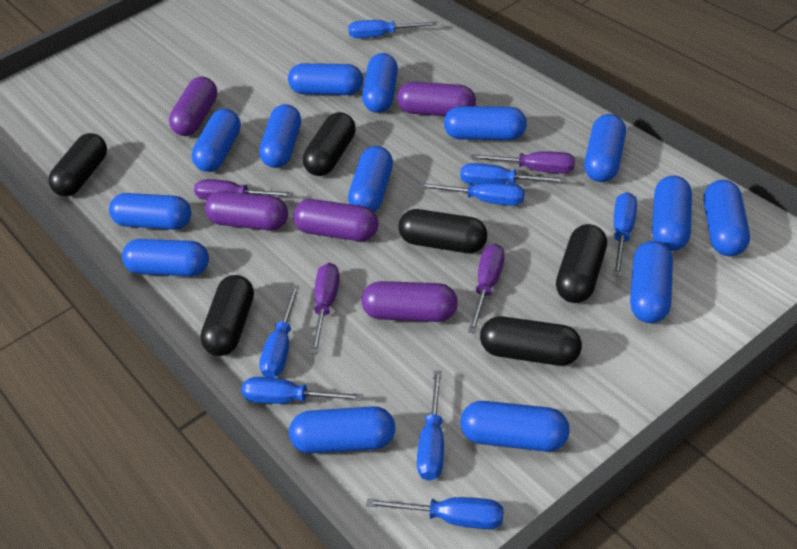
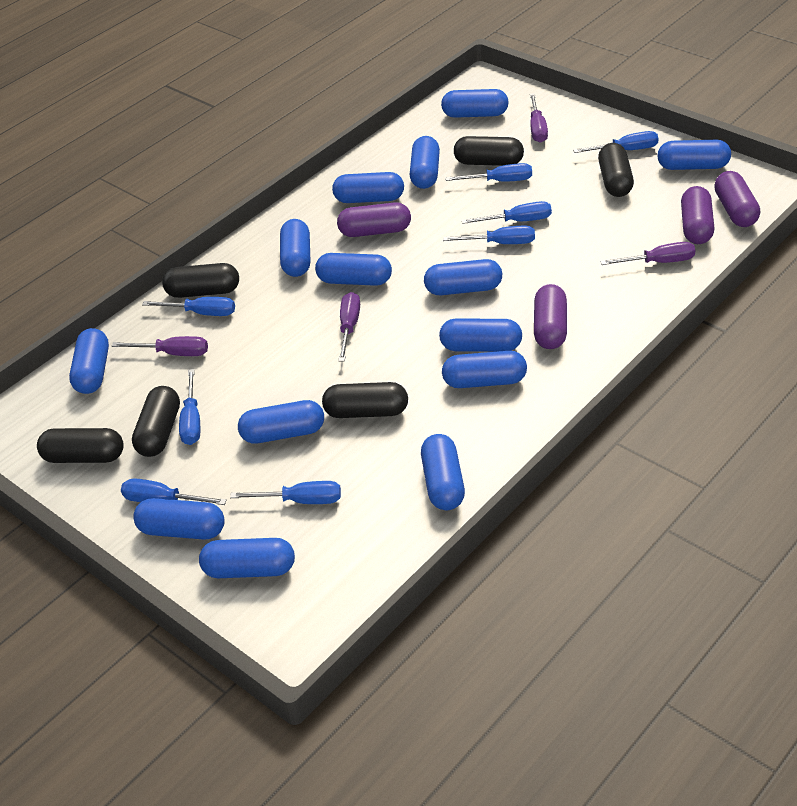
purple capsule: [169,77,218,136] [205,191,288,230] [293,199,378,241] [361,281,458,322] [397,82,476,116] = 5 -> [337,202,411,237] [534,284,567,349] [681,186,715,244] [714,171,760,227] = 4

